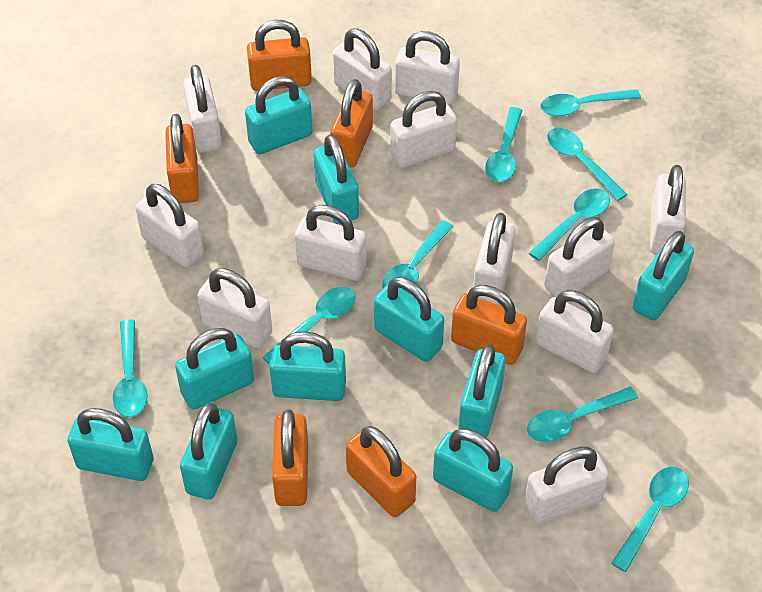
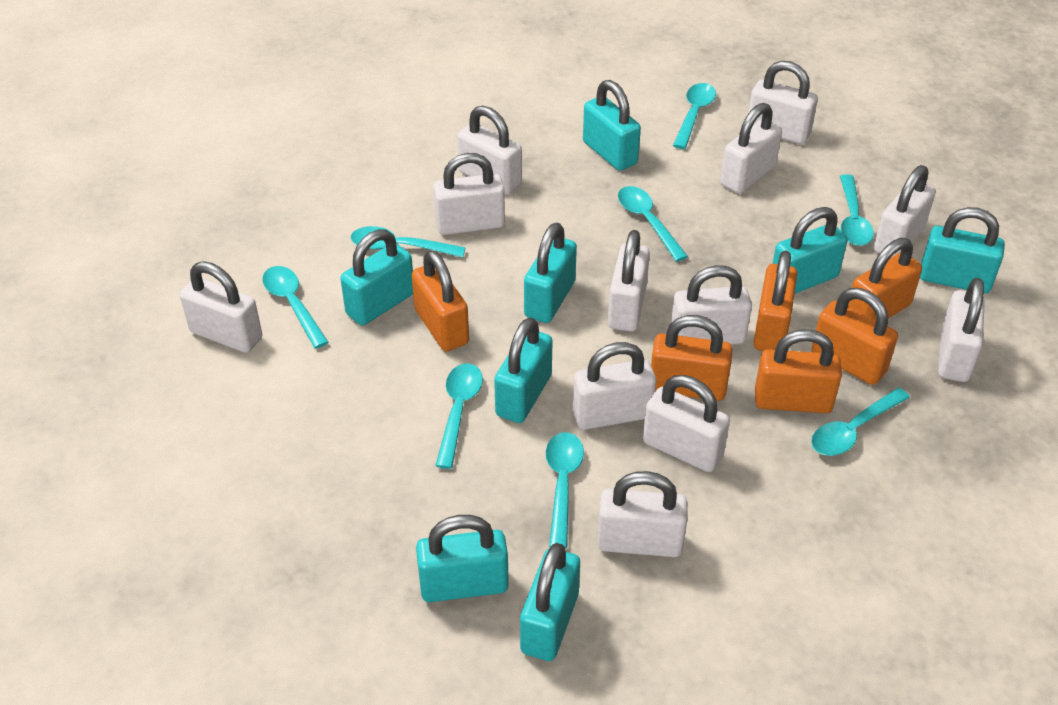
turquoise padlock: [68,408,153,481] [175,328,254,410] [180,403,237,500] [245,76,312,154] [269,331,346,401] [314,134,359,224] [374,277,444,362] [433,428,513,512] [458,345,506,438] [633,231,694,321] = 10 -> [340,229,413,325] [416,515,509,602] [494,317,553,423] [520,543,580,661] [524,223,577,323] [583,80,641,171] [772,207,848,294] [920,207,1005,293] = 8
turquoise spoon: [113,319,147,417] [262,287,356,365] [382,220,454,293] [485,107,522,182] [527,387,638,442] [529,189,610,261] [540,89,641,116] [547,128,627,201] [611,467,689,572] = 9 -> [262,266,329,349] [351,226,466,257] [435,363,483,469] [546,432,584,549] [618,186,688,262] [673,83,716,149] [811,388,910,456] [840,174,874,246] = 8

